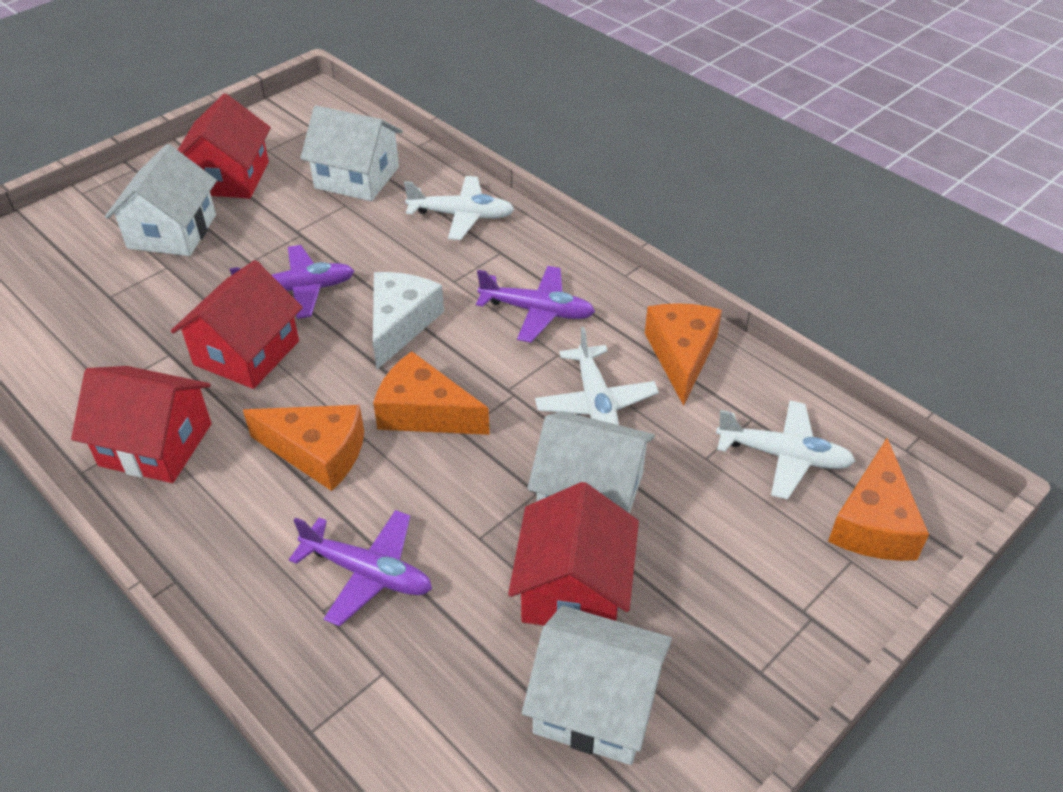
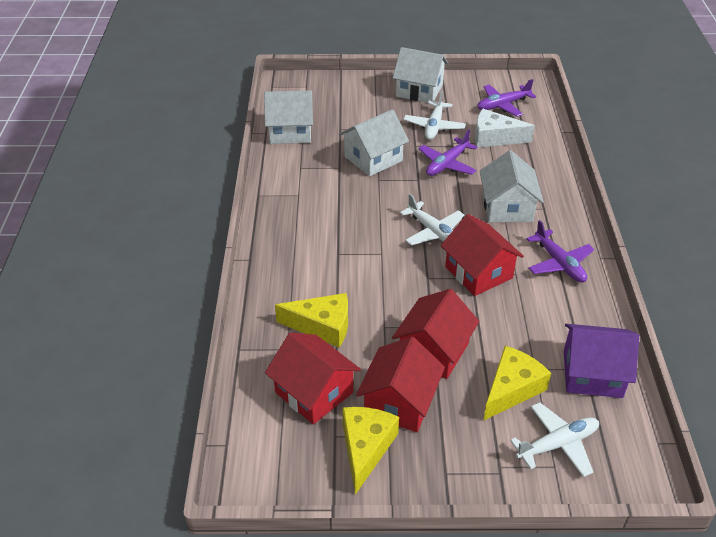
orange cheese: [243,405,364,491] [373,351,490,435] [645,303,722,406] [828,438,929,561] = 4 -> none = 0
purple house: none = 0 -> [564,324,639,398] = 1
yellow cheese: none = 0 -> [275,293,348,348] [342,407,399,495] [483,346,551,421] = 3

